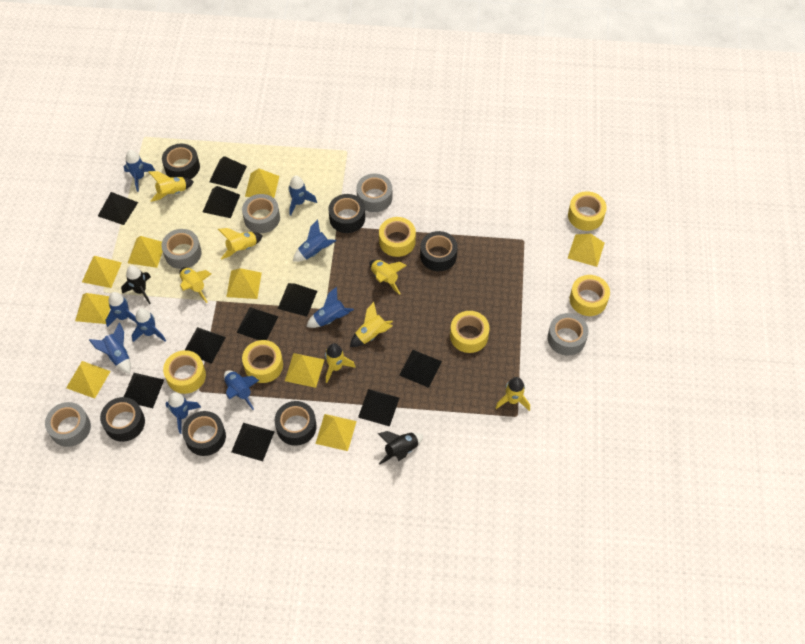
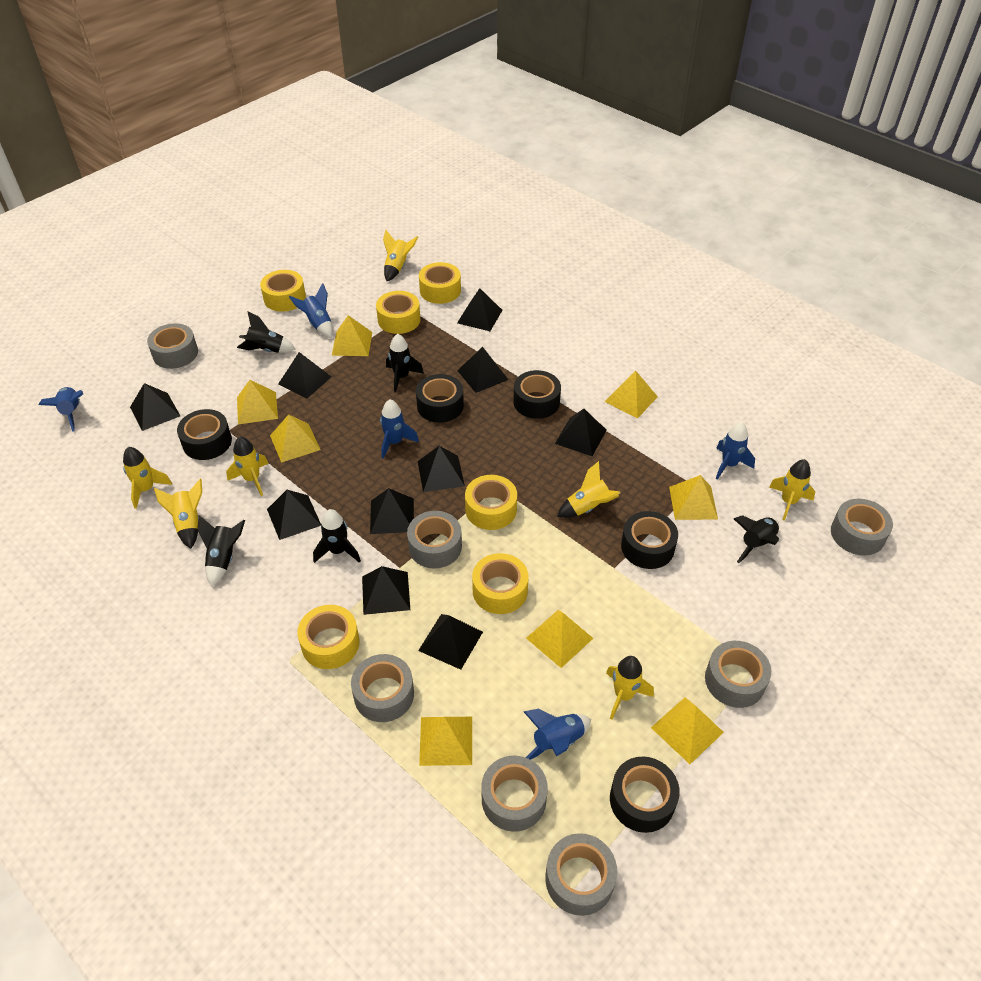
black rocket: [121,265,151,304] [378,431,423,465] = 2 -> [198,515,245,587] [237,311,296,353] [313,509,361,563] [386,334,424,393] [734,515,779,563] = 5
black tape: [100,397,145,442] [162,144,200,179] [182,411,226,456] [275,401,317,446] [329,194,365,233] [420,231,458,271] = 6 -> [177,409,232,460] [416,374,464,423] [514,370,561,419] [610,757,680,833] [621,511,678,569] = 5
blue rocket: [89,323,131,374] [105,292,136,327] [124,150,155,192] [131,308,166,342] [165,392,201,434] [224,370,259,410] [288,176,317,216] [293,219,336,262] [306,287,354,328] = 9 -> [39,387,83,432] [289,283,333,338] [380,399,419,459] [524,709,591,760] [716,422,755,480] = 5
grey tape: [45,402,91,447] [162,229,202,269] [242,194,280,233] [356,173,392,212] [548,313,589,356] = 5 -> [147,323,198,369] [351,654,414,722] [407,511,462,569] [481,756,548,832] [545,833,617,916] [705,641,771,708] [831,499,893,556] = 7
yellow pyramid: [66,361,111,399] [75,293,110,324] [82,256,122,288] [128,236,163,268] [226,268,262,299] [245,169,279,198] [285,353,325,388] [315,414,357,451] [568,234,605,267] = 9 -> [237,380,278,424] [270,414,321,463] [332,315,372,356] [419,717,472,766] [526,610,593,668] [605,371,658,418] [651,698,724,764] [669,475,718,520] = 8

